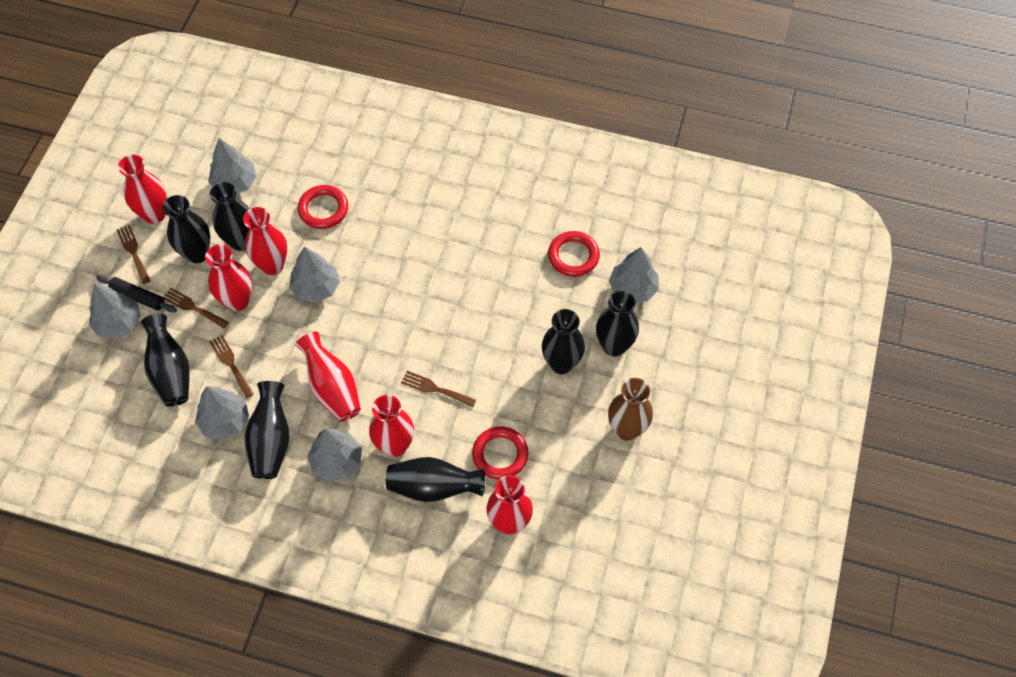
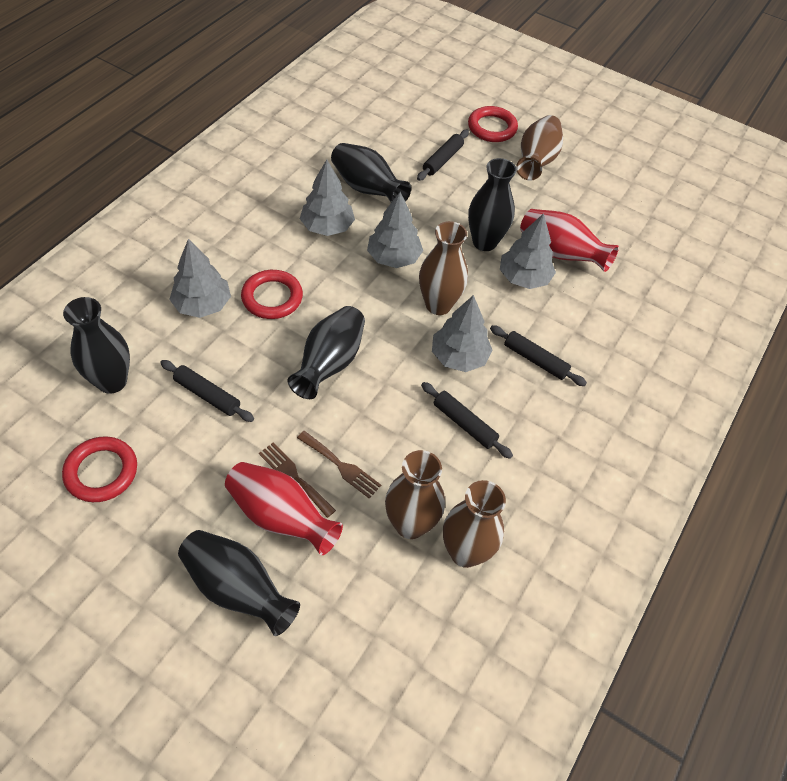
black rolling pin: [96,275,177,313] = 1 -> [160,360,254,422] [417,130,469,181] [421,382,513,459] [490,325,587,386] = 4
black vase: [140,314,190,407] [163,195,210,263] [210,182,250,251] [245,381,290,479] [386,457,485,502] [542,309,585,374] [596,291,639,356] = 7 -> [63,297,130,394] [178,530,300,636] [288,306,365,399] [331,143,411,203] [468,158,517,251] = 5
brown fork: [117,225,151,284] [163,288,229,329] [209,335,254,398] [401,371,476,407] = 4 -> [259,443,336,518] [297,431,381,499] = 2
brown vase: [608,378,653,441] = 1 -> [385,450,445,539] [419,221,468,315] [443,480,506,568] [516,115,563,181] = 4
grey tree: [89,283,141,339] [195,386,249,440] [208,138,257,194] [289,246,340,303] [307,428,361,482] [609,247,659,303] = 6 -> [169,239,231,318] [300,160,355,236] [367,192,423,268] [432,295,493,372] [500,213,556,289] = 5
red vase: [118,155,167,224] [205,244,252,311] [243,207,287,275] [295,332,361,422] [369,395,414,457] [487,475,533,535] = 6 -> [225,462,343,555] [520,209,619,272] = 2

